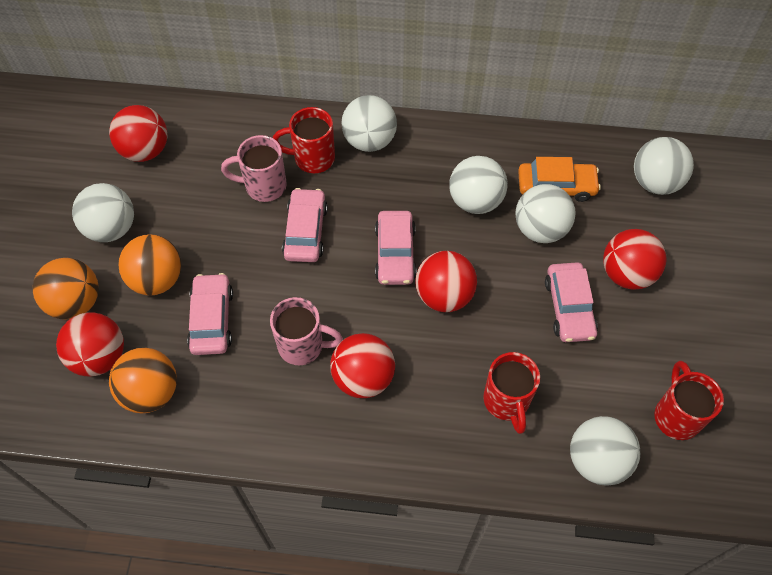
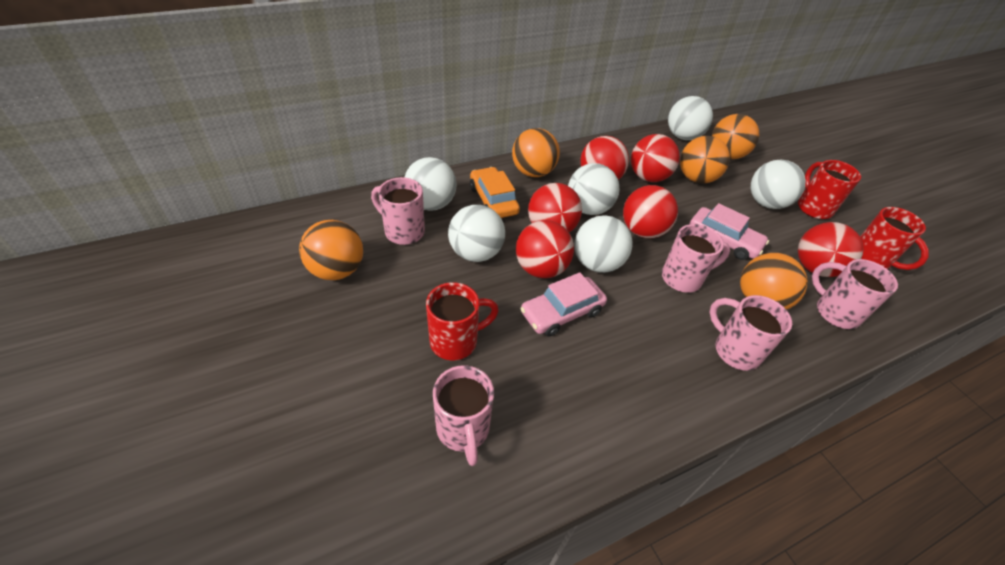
orange ball: [33,258,99,320] [109,348,177,413] [118,234,182,295] = 3 -> [299,220,363,280] [512,128,560,177] [680,136,730,183] [712,114,759,159] [740,253,808,310] = 5
pink car: [187,273,233,355] [282,188,328,262] [375,211,417,285] [545,262,598,342] = 4 -> [520,272,607,337] [690,203,769,260] = 2
pink mug: [221,135,287,202] [270,297,343,365] = 2 -> [371,177,425,245] [433,365,494,466] [662,224,730,293] [709,295,792,371] [812,259,898,329] = 5
red ball: [56,312,124,376] [109,105,168,162] [330,333,395,398] [415,251,477,312] [603,229,667,290] = 5 -> [516,220,574,278] [528,183,582,233] [580,136,629,180] [623,185,678,238] [631,134,680,182] [798,222,864,277] = 6

